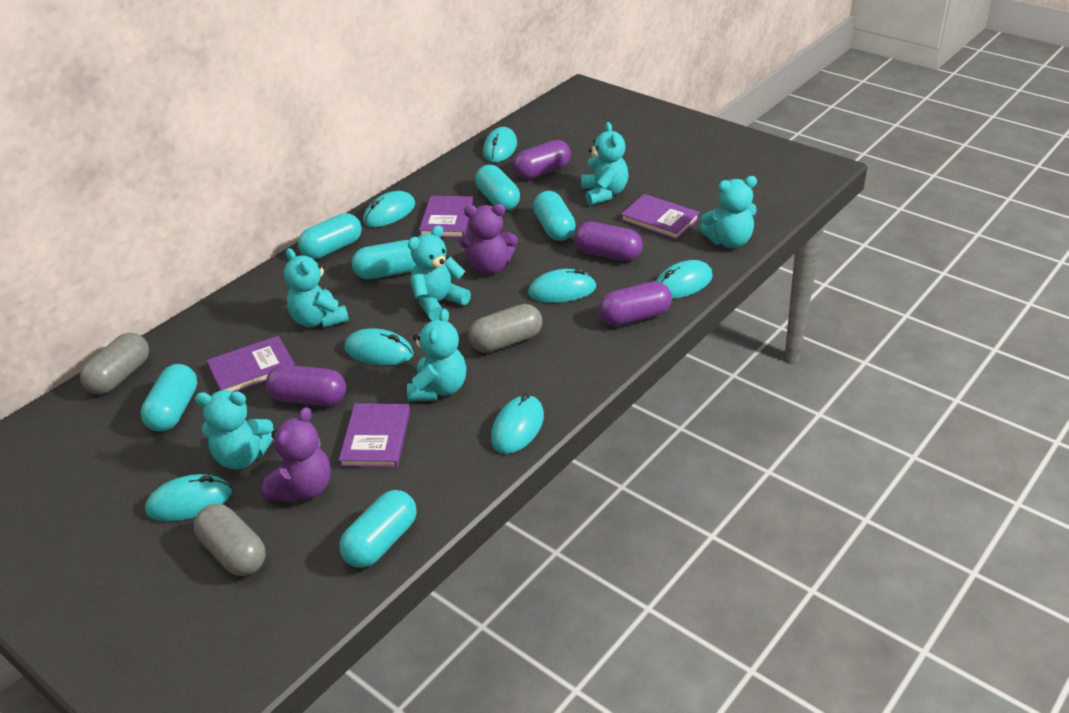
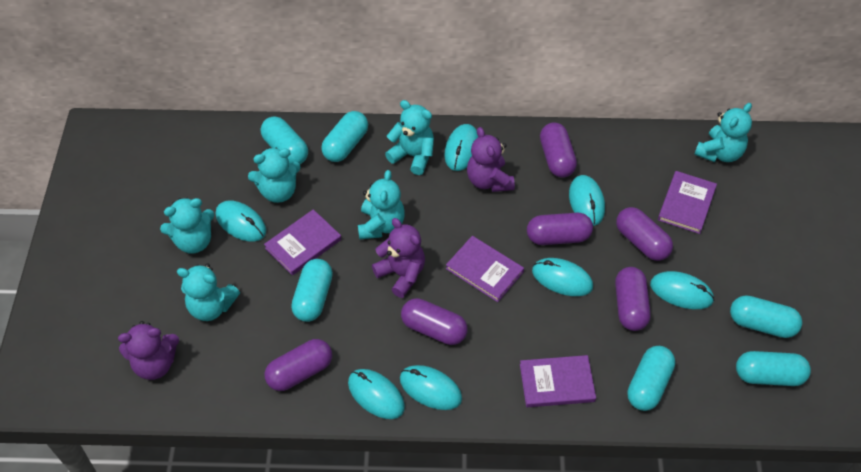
grey capsule: [80,333,149,394] [194,504,266,576] [469,304,542,353] = 3 -> none = 0
purple capsule: [266,365,346,406] [513,140,571,179] [574,222,643,261] [598,281,672,326] = 4 -> [265,339,332,391] [401,298,468,345] [527,213,593,245] [540,123,577,178] [615,267,651,331] [616,207,673,261] = 6
purple teddy bear: [262,407,331,503] [459,204,518,275] = 2 -> [118,321,179,380] [372,218,425,298] [467,127,515,192] = 3

